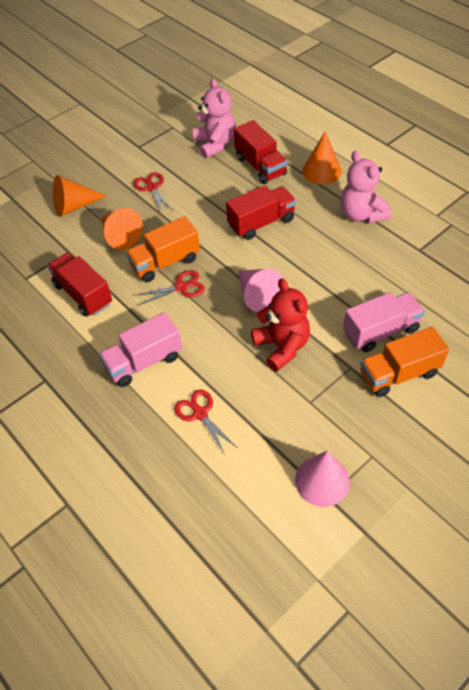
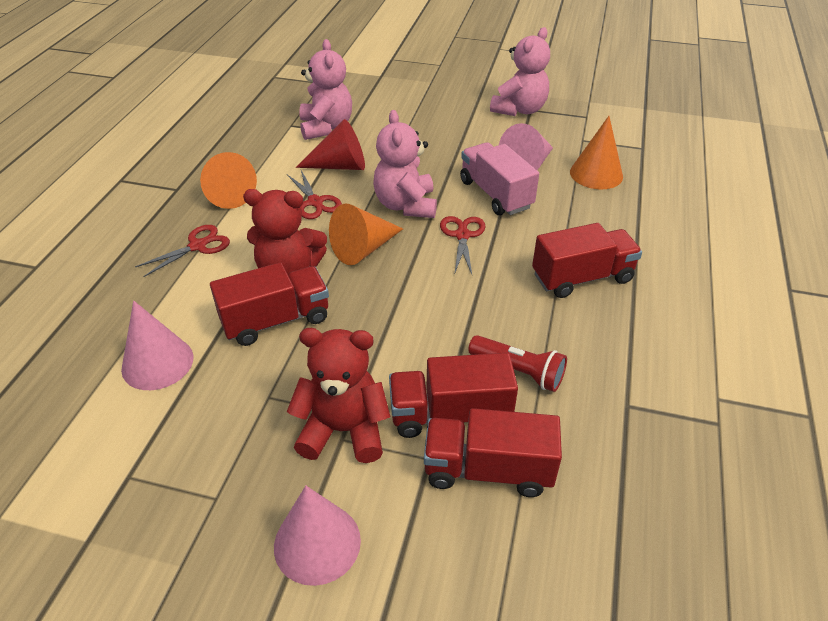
orange truck: [126,216,200,282] [360,327,449,397] = 2 -> none = 0
pink cone: [238,269,283,312] [295,450,350,507] = 2 -> [121,301,193,390] [274,486,361,586] [499,123,553,170] = 3
pink teddy bear: [193,78,236,158] [340,151,391,223] = 2 -> [299,39,352,140] [373,110,437,218] [490,27,550,116] = 3
pink truck: [99,312,182,387] [343,292,425,352] = 2 -> [460,142,539,215] = 1
red cone: none = 0 -> [296,119,365,170] = 1
red flashlight: none = 0 -> [468,335,567,392] = 1
red teddy bear: [251,278,310,372] = 1 -> [243,189,327,275] [287,328,391,463] = 2
red truck: [47,252,112,317] [226,186,296,240] [234,120,287,184] = 3 -> [210,262,329,346] [389,353,518,438] [424,408,562,497] [532,223,642,298] = 4

